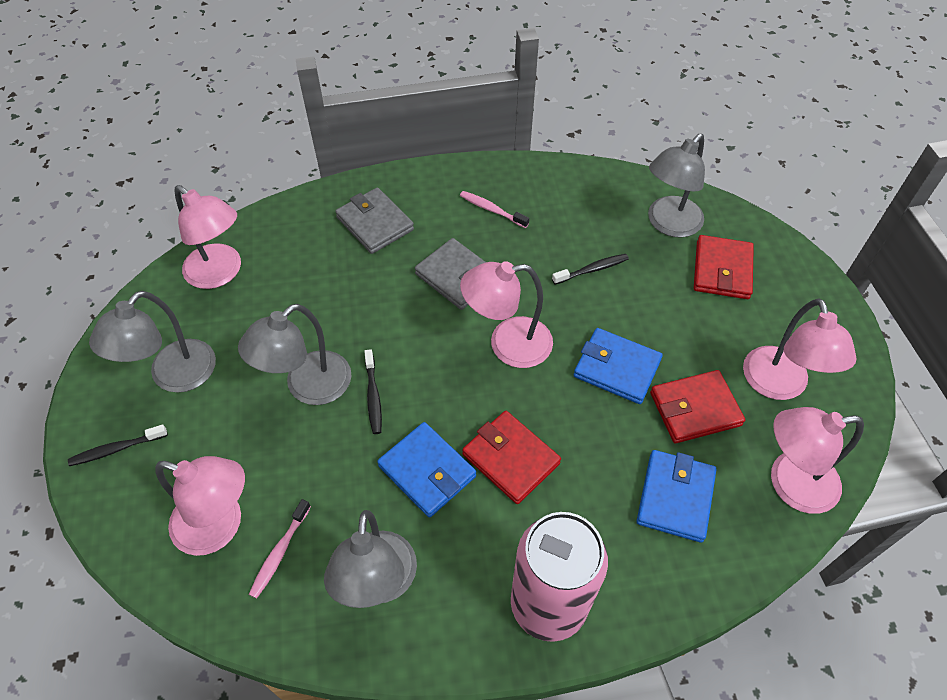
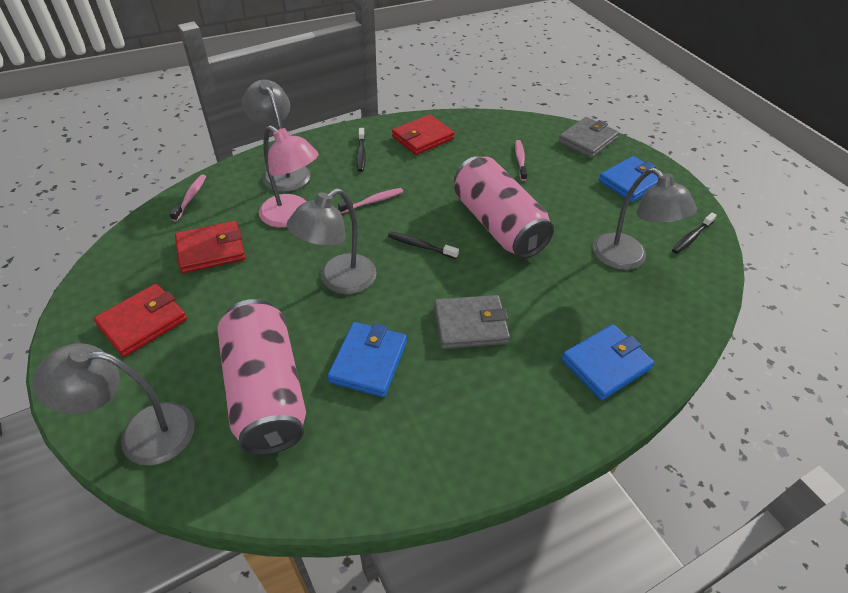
pink can: [511,512,608,642] = 1 -> [217,299,306,455] [454,156,554,259] = 2
pink lamp: [155,456,245,556] [175,185,241,289] [460,261,553,368] [743,298,857,400] [771,407,864,514] = 5 -> [259,125,319,228] = 1
pink toothbrush: [249,499,311,599] [460,191,529,228] = 2 -> [169,174,206,221] [338,188,403,213] [515,140,527,181] = 3

